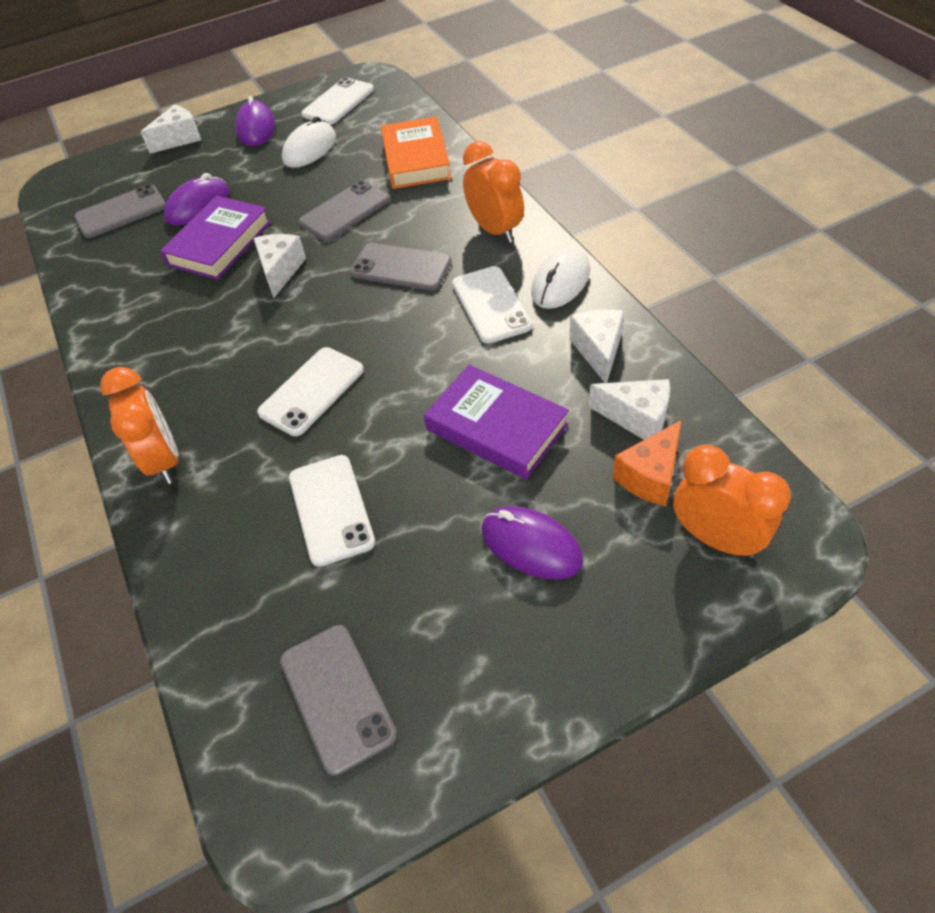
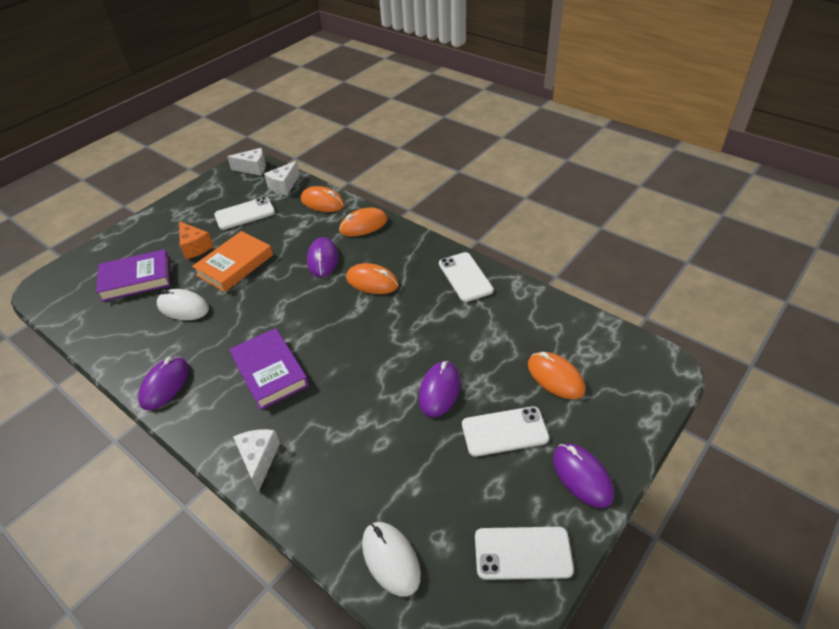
grey phone: [74,184,166,238] [280,625,397,776] [299,180,390,241] [350,243,452,290] = 4 -> none = 0
orange clock: [100,367,178,484] [463,141,524,243] [673,445,791,559] = 3 -> none = 0
orange mouse: none = 0 -> [301,186,345,212] [339,207,388,236] [346,263,399,294] [528,352,585,399] = 4
purple mouse: [164,173,229,225] [235,96,275,146] [482,506,583,580] = 3 -> [138,357,189,410] [307,237,339,277] [419,361,460,417] [553,444,614,508] = 4
white cheese: [141,104,201,154] [253,234,306,298] [569,309,624,383] [589,379,670,440] = 4 -> [227,148,266,176] [233,429,280,492] [264,161,300,195] = 3

